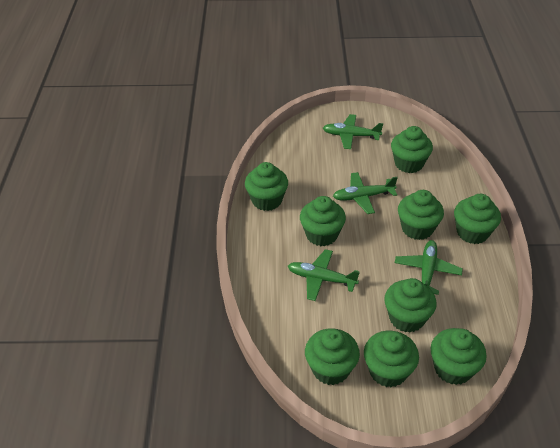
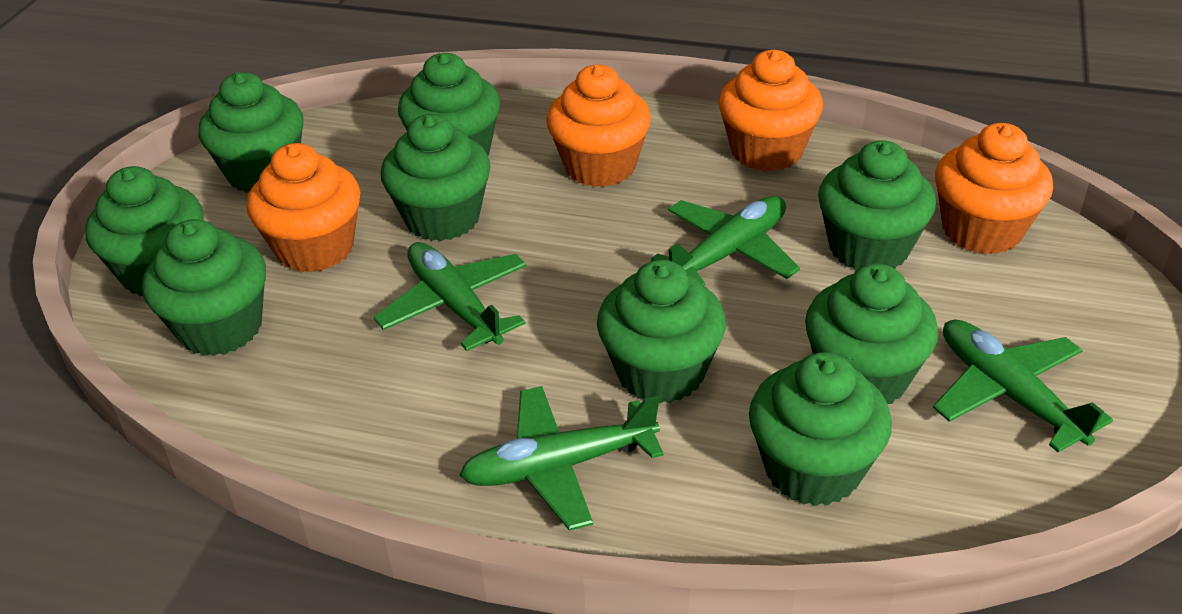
orange cupcake: none = 0 -> [247,143,361,273] [546,65,651,187] [718,50,823,172] [935,123,1053,254] = 4

